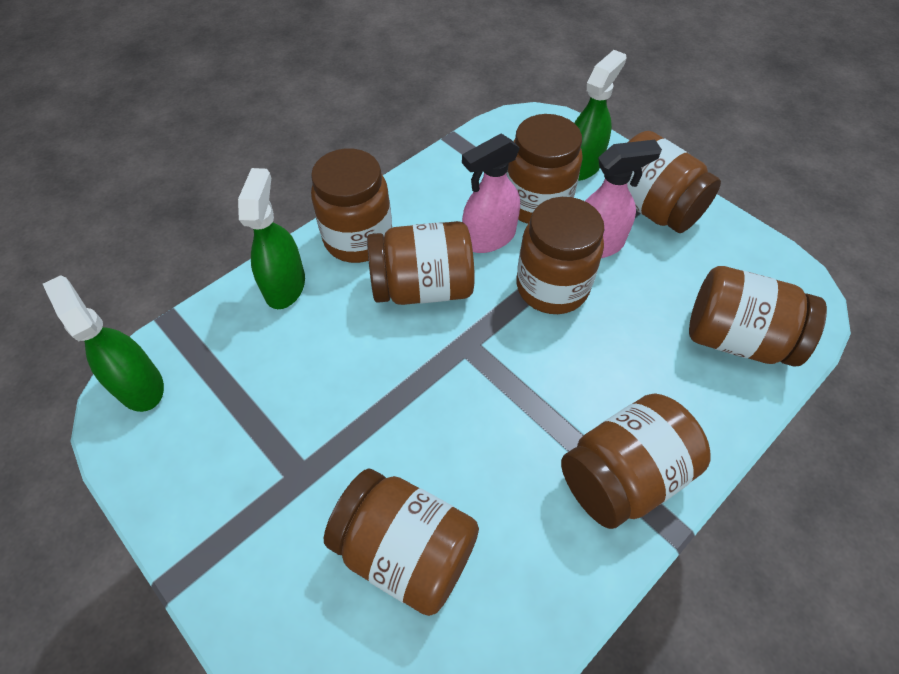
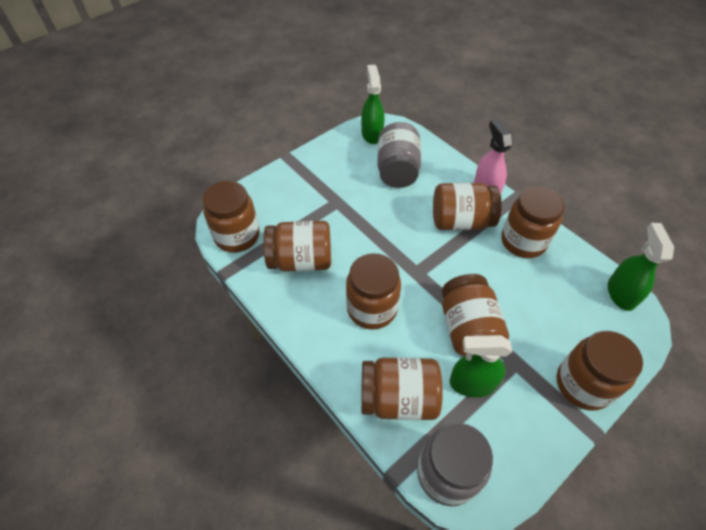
grey jar: none = 0 -> [377,122,421,188] [417,423,493,506] = 2
pink spray bottle: [462,134,520,253] [585,140,662,258] = 2 -> [474,119,513,194] = 1

